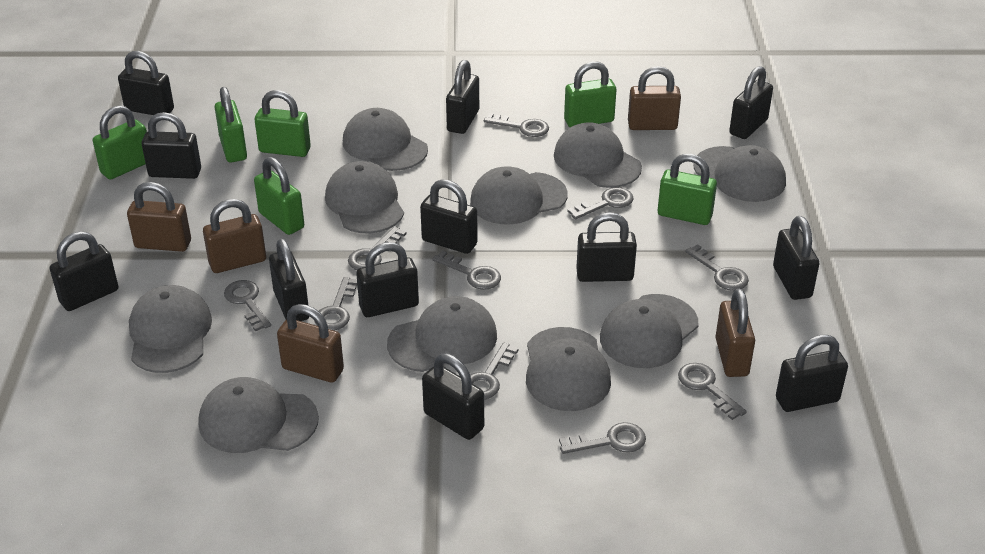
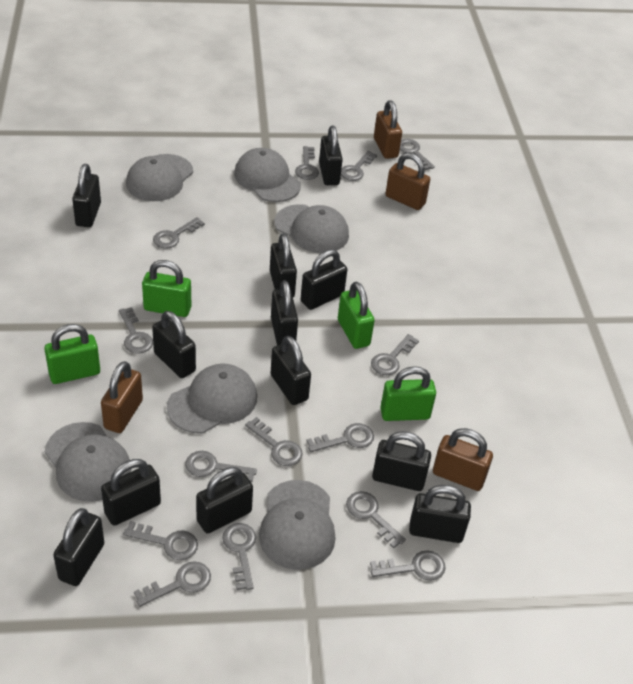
brown padlock: [127,182,191,252] [203,199,266,273] [277,304,344,383] [628,66,681,130] [715,289,755,377] = 5 -> [101,361,143,433] [374,100,402,159] [385,153,430,210] [433,428,493,491] = 4
green padlock: [93,105,147,180] [215,87,247,162] [254,157,304,235] [255,90,311,157] [564,61,616,128] [658,154,717,225] = 6 -> [45,324,100,384] [142,260,191,317] [338,282,375,349] [380,366,436,421] = 4
grey cap: [129,285,212,373] [199,377,319,453] [325,161,404,234] [343,108,428,171] [387,296,497,372] [470,166,567,224] [526,327,611,411] [554,122,642,188] [600,294,698,368] [694,145,786,202] = 10 -> [45,422,131,502] [126,154,193,201] [167,363,257,434] [234,148,301,202] [259,480,336,570] [274,204,349,253] = 6
grey key: [224,280,271,331] [314,277,357,331] [348,226,407,270] [432,250,501,290] [470,343,519,399] [484,113,549,137] [559,422,646,454] [567,187,634,220] [678,363,747,420] [685,244,749,291] = 10 -> [119,307,153,354] [123,521,198,560] [134,561,211,607] [153,217,205,249] [185,451,257,482] [222,523,256,590] [245,417,302,466] [295,146,319,180] [307,423,374,452] [341,151,377,181] [346,491,406,549] [370,550,445,581] [371,334,419,375] [400,139,435,170] = 14

